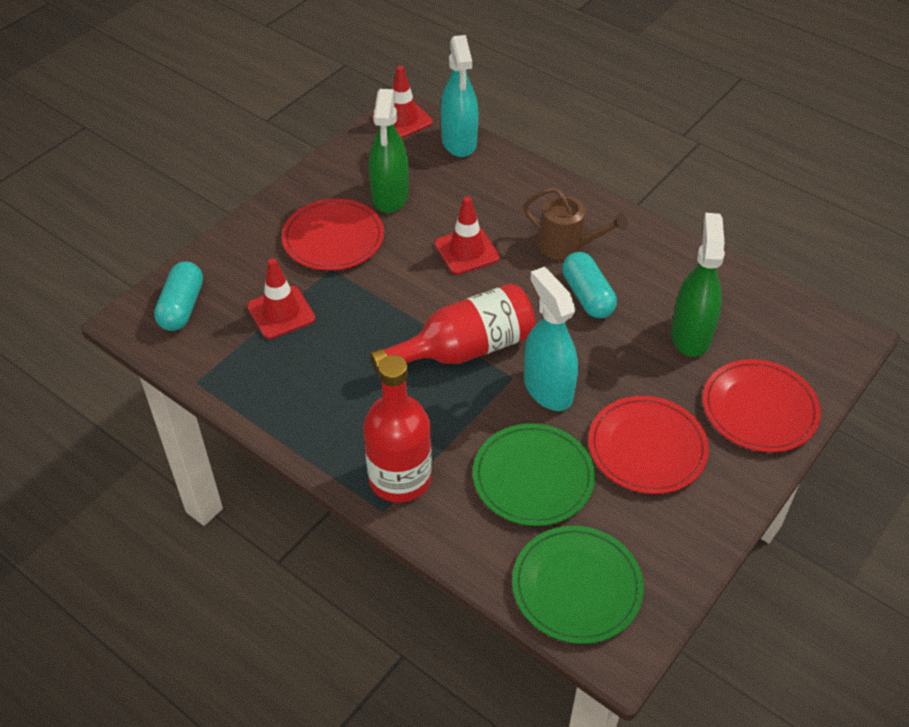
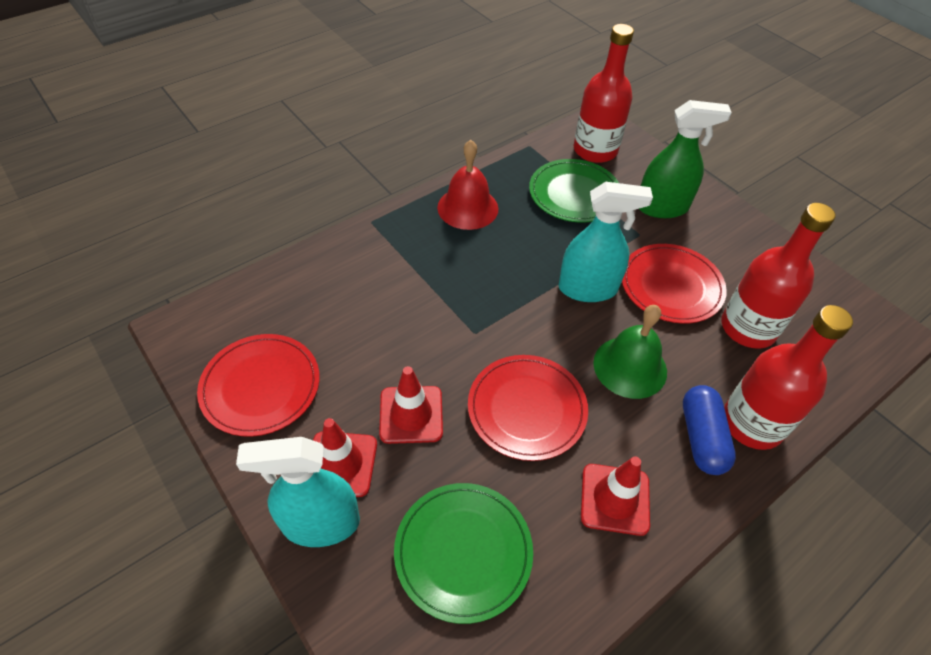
blue capsule: none = 0 -> [683,385,736,475] = 1
brown watering can: [523,187,628,260] = 1 -> none = 0
green bell: none = 0 -> [593,305,667,399] = 1
green spray bottle: [369,89,409,213] [671,213,725,357] = 2 -> [639,100,732,218] = 1
red bell: none = 0 -> [437,140,498,230] = 1
red bottle: [363,355,432,503] [370,283,535,375] = 2 -> [574,24,634,163] [721,203,835,349] [724,305,853,450] = 3
turquoise capsule: [154,262,203,331] [562,252,617,318] = 2 -> none = 0

